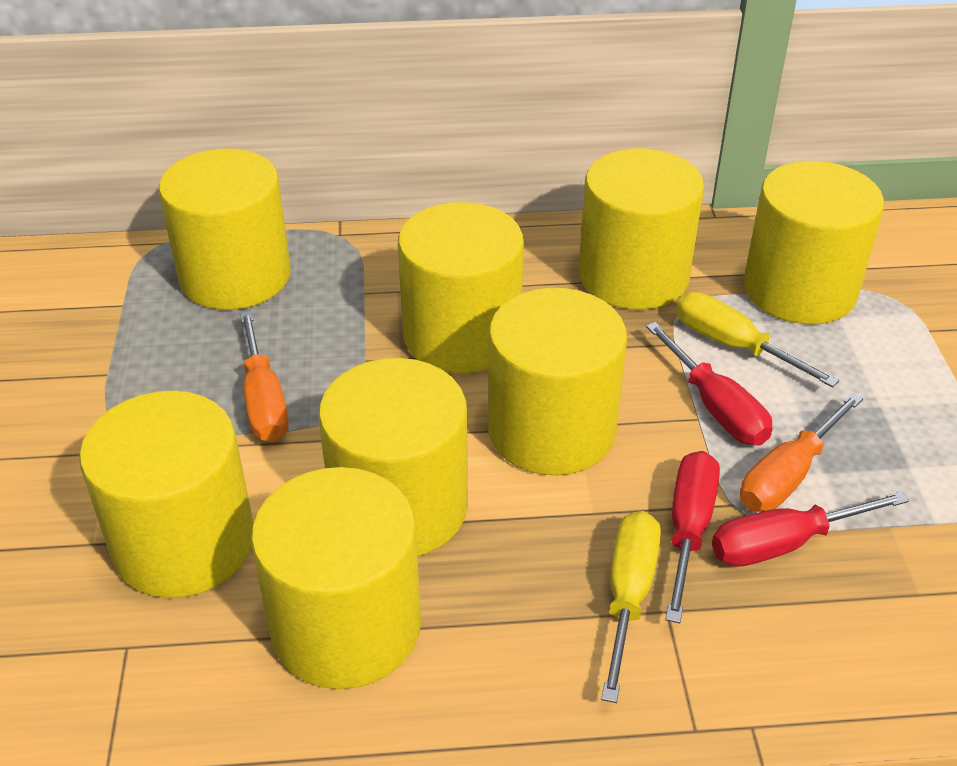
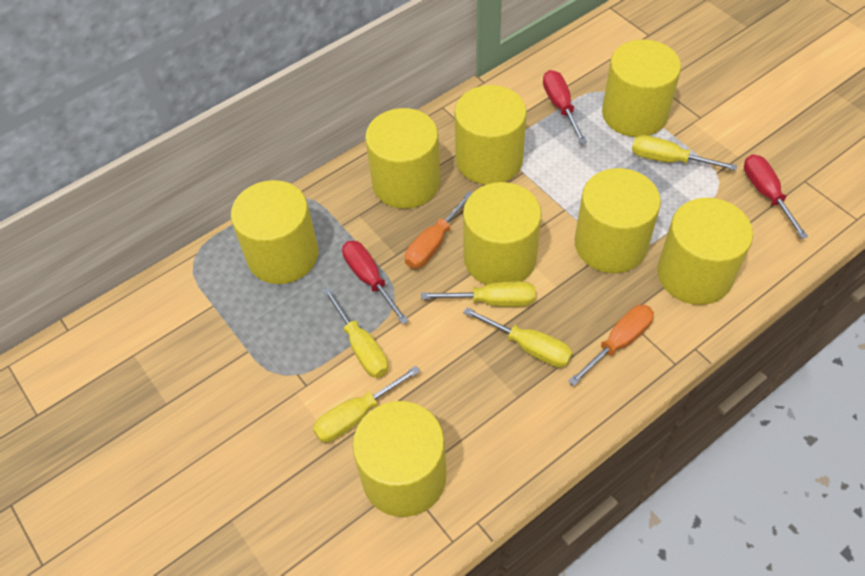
yellow screwdriver: [601,511,661,703] [676,292,839,388] = 2 -> [313,366,420,442] [323,287,388,378] [421,281,536,307] [463,307,573,368] [632,135,737,171] = 5

